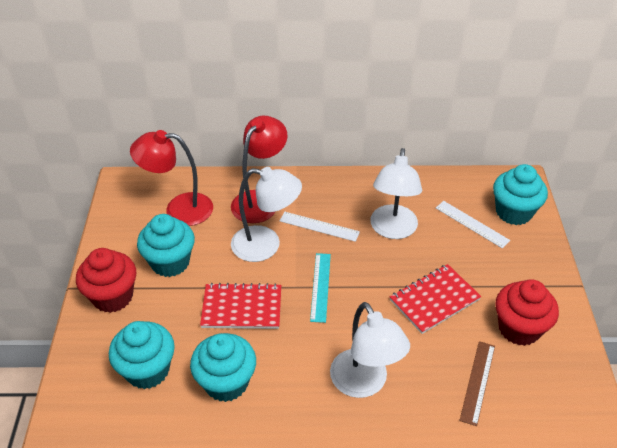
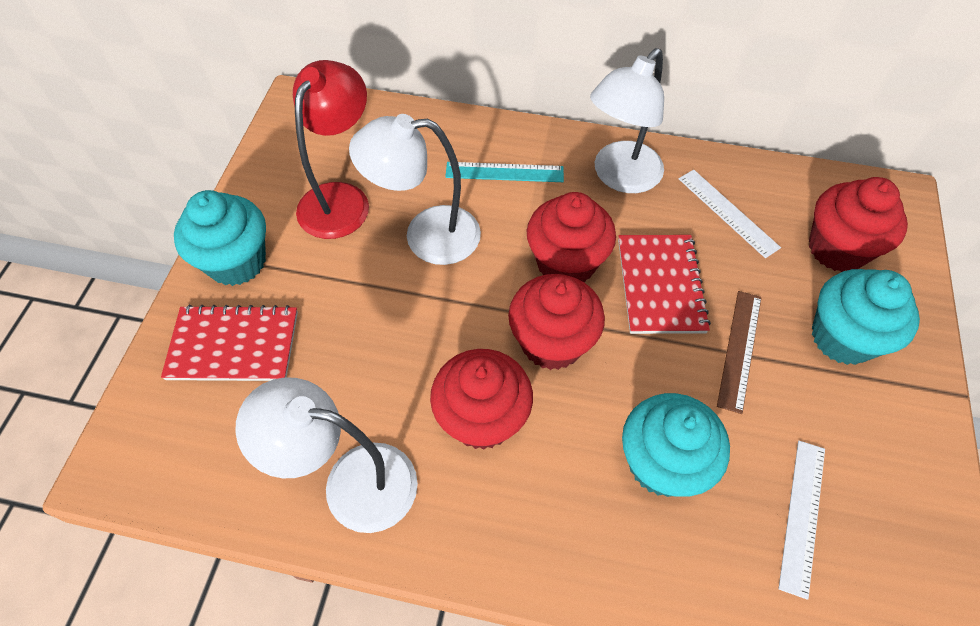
red cupcake: [76,248,136,313] [496,279,559,346] = 2 -> [430,349,533,450] [508,274,605,370] [527,192,616,283] [809,177,908,272] = 4
red lamp: [130,130,213,226] [231,116,287,223] = 2 -> [293,60,369,239] = 1
turquoise cupcake: [109,321,175,389] [137,214,195,277] [190,333,256,402] [493,164,548,225] = 4 -> [174,190,266,286] [622,393,730,497] [812,269,920,365] = 3

